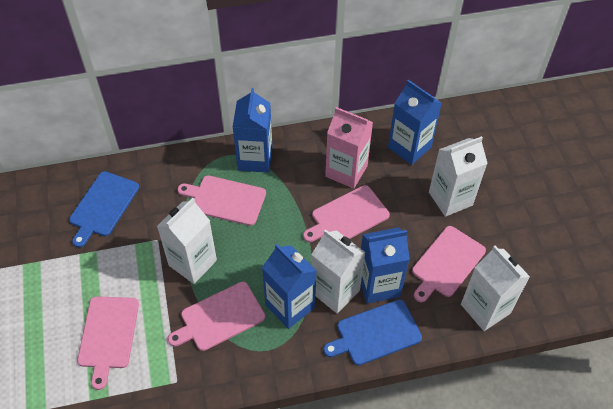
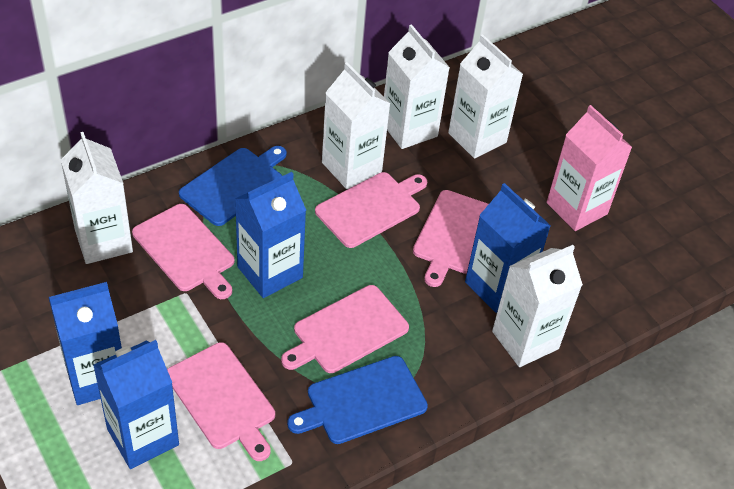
white carton: [157,198,217,284] [311,229,366,314] [429,136,488,217] [461,246,530,331] = 4 -> [61,132,133,264] [322,62,391,189] [384,24,450,149] [448,34,523,159] [492,245,583,367] = 5

